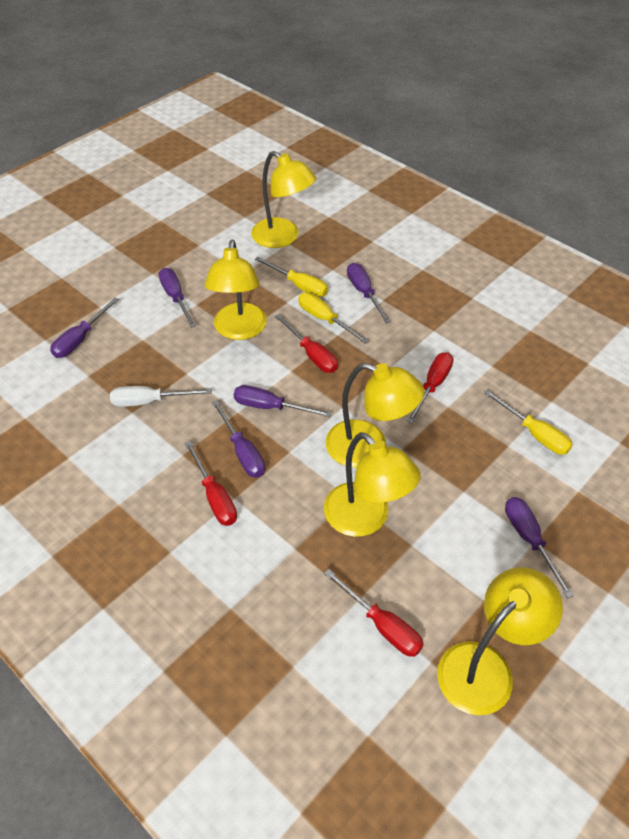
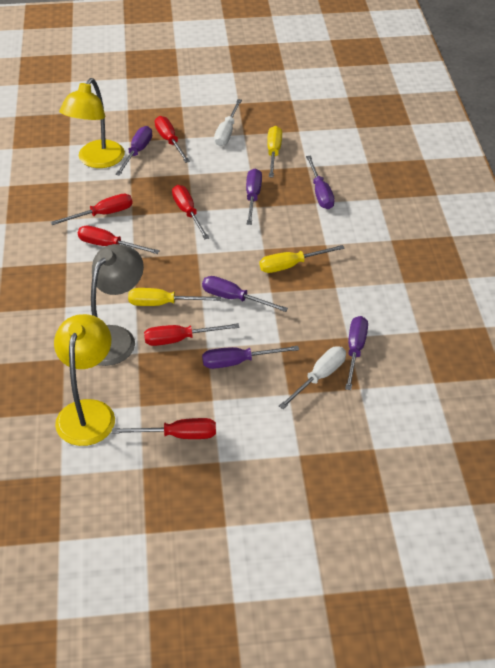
grey lamp: none = 0 -> [91,244,144,366] = 1
red screwdriver: [185,441,237,526] [275,314,338,373] [324,569,423,657] [407,352,453,423] = 4 -> [51,194,133,225] [78,226,160,254] [112,418,216,439] [144,323,239,346] [155,116,190,163] [172,185,209,239] = 6
white screwdriver: [110,386,212,407] = 1 -> [214,99,242,146] [279,346,346,409] = 2
yellow lamp: [205,239,267,340] [251,151,316,248] [324,432,420,537] [326,363,424,468] [437,567,563,715] = 5 -> [54,314,115,446] [59,78,125,168] = 2

